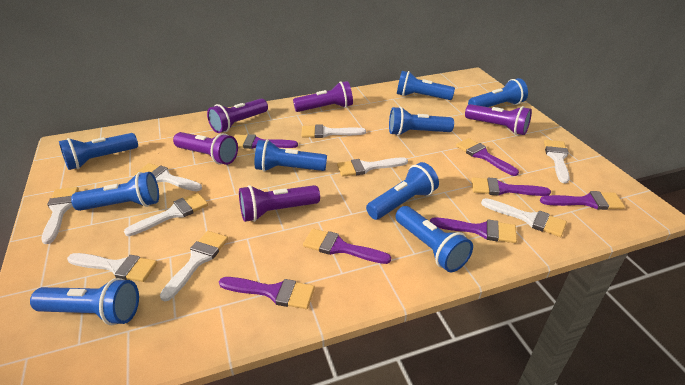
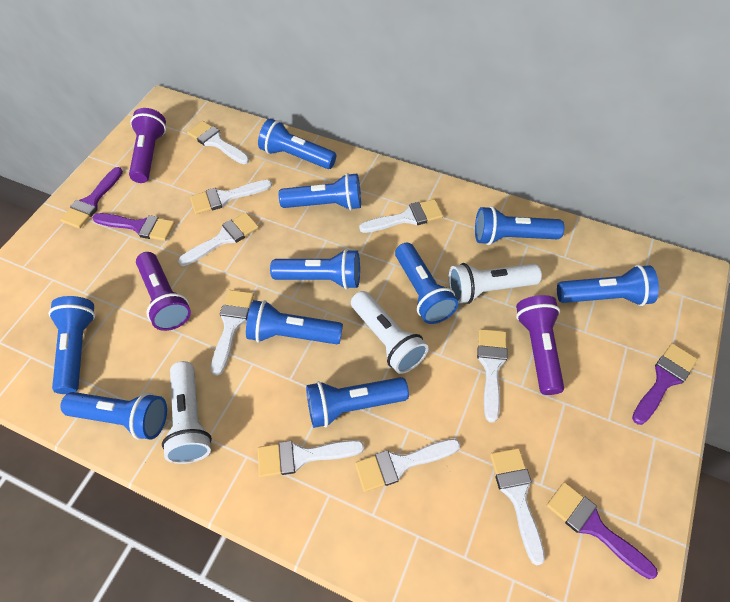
blue flashlight: [30,278,139,325] [59,133,138,170] [71,172,159,211] [255,140,327,172] [366,162,439,220] [389,107,454,136] [395,206,473,272] [397,71,455,100] [468,78,528,107] = 9 -> [48,296,95,394] [60,392,167,440] [246,300,343,344] [258,119,336,169] [270,249,360,289] [279,173,361,210] [306,377,409,428] [395,243,458,324] [475,206,564,245] [557,265,659,306] = 10
purple brush: [219,277,315,309] [234,134,298,149] [303,229,391,264] [430,218,517,243] [456,138,519,176] [471,177,551,196] [540,191,625,210] = 7 -> [60,167,123,229] [92,213,175,241] [547,482,658,579] [632,343,698,425] = 4
purple flashlight: [173,132,238,165] [207,99,268,133] [239,185,320,222] [293,81,353,112] [465,104,532,135] = 5 -> [129,108,166,183] [136,252,191,331] [516,295,564,395] = 3
white flashlight: none = 0 -> [162,361,212,464] [351,291,429,374] [449,263,542,304] = 3

